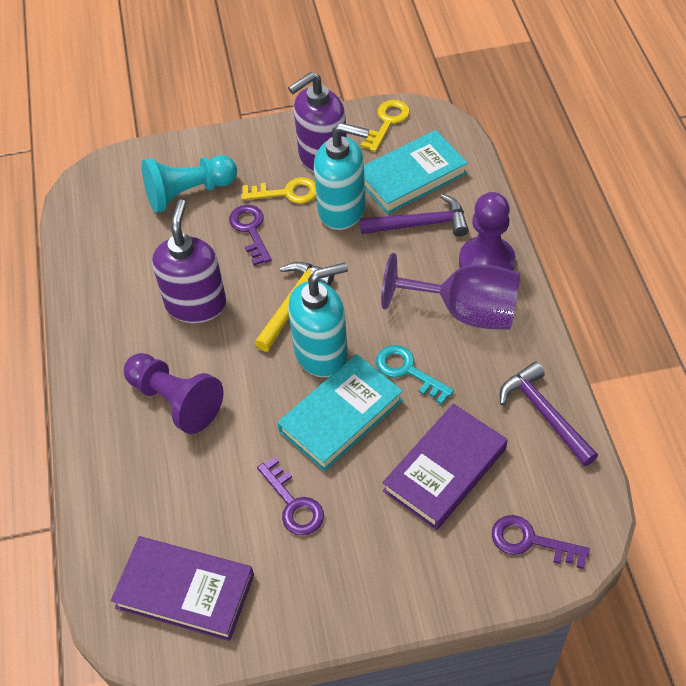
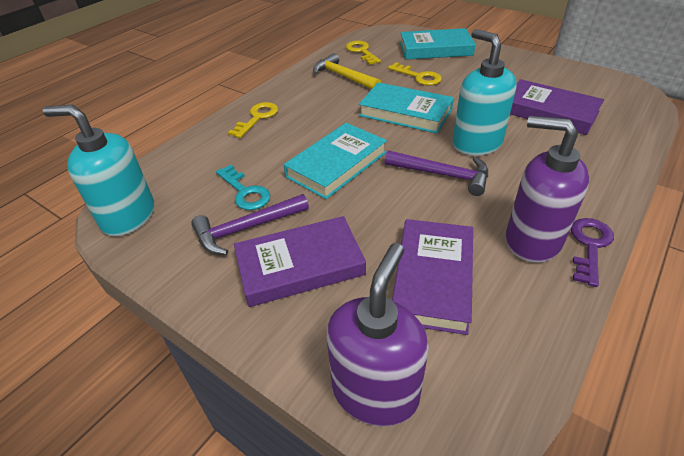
purple book: [111,536,254,641] [382,404,507,530] = 2 -> [234,216,366,307] [392,219,473,335] [510,79,604,135] = 3
purple goblet: [381,253,520,330] = 1 -> none = 0
purple key: [229,205,271,266] [257,457,324,535] [492,515,590,569] = 3 -> [571,218,614,287] = 1
purple pawn: [124,353,224,434] [459,192,516,271] = 2 -> none = 0
turquoise book: [277,354,403,471] [364,130,468,214] = 2 -> [284,123,387,199] [359,82,454,134] [400,28,476,60] = 3
turquoise pawn: [142,155,237,213] = 1 -> none = 0
yellow key: [241,177,316,204] [361,100,410,152] = 2 -> [228,102,278,138] [346,41,381,65] [388,62,442,86] = 3

